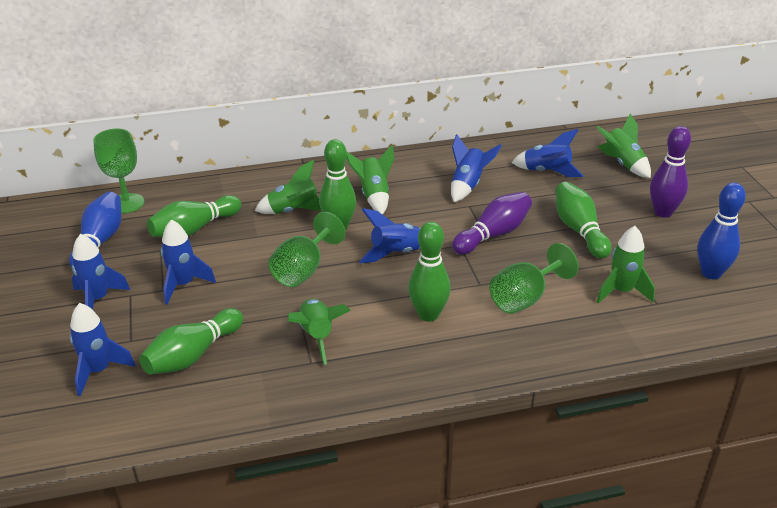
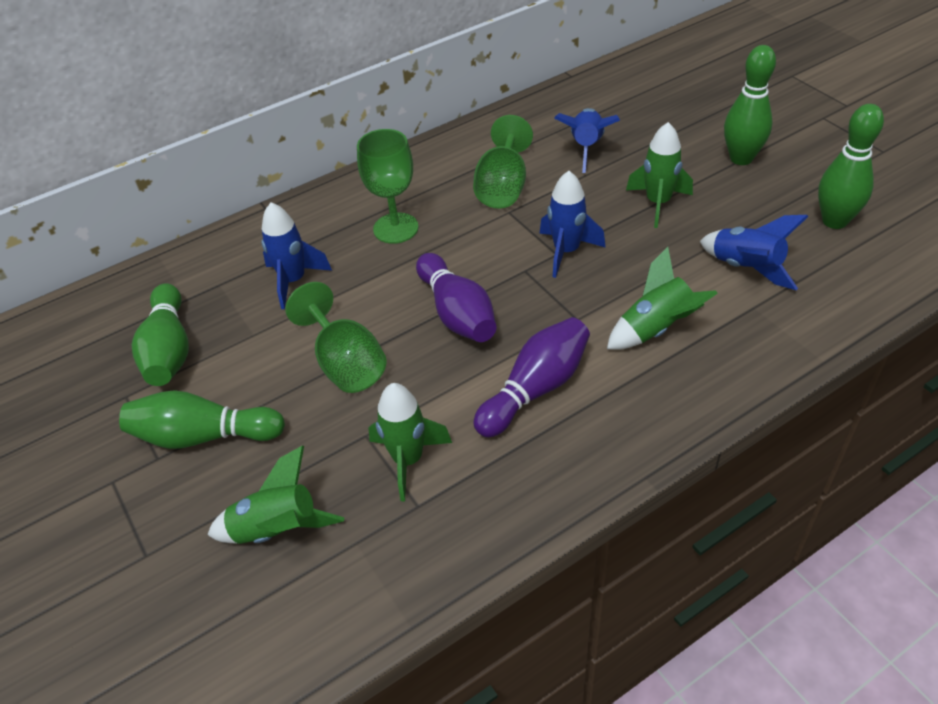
blue bowling pin: [69,192,122,268] [697,183,746,280] = 2 -> none = 0
blue rocket: [70,303,135,396] [72,234,130,310] [161,219,216,305] [359,208,421,263] [451,134,502,202] [512,129,583,177] = 6 -> [261,202,332,309] [539,171,606,278] [554,108,620,173] [700,215,808,290] = 4
green bowling pin: [139,308,243,375] [147,195,241,237] [319,139,356,230] [408,222,451,322] [555,182,612,259] = 5 -> [119,390,285,449] [131,283,189,386] [724,45,776,165] [818,104,884,229] = 4
green rocket: [255,160,321,214] [288,299,351,365] [346,145,394,215] [596,113,651,178] [596,226,655,303] = 5 -> [207,446,344,544] [368,383,452,501] [607,247,718,350] [626,122,693,228] = 4

